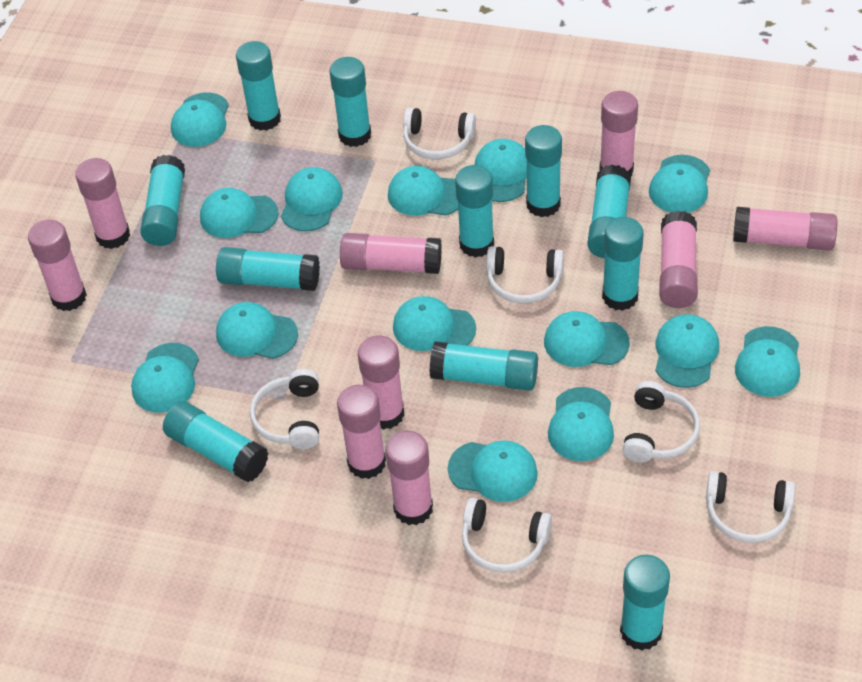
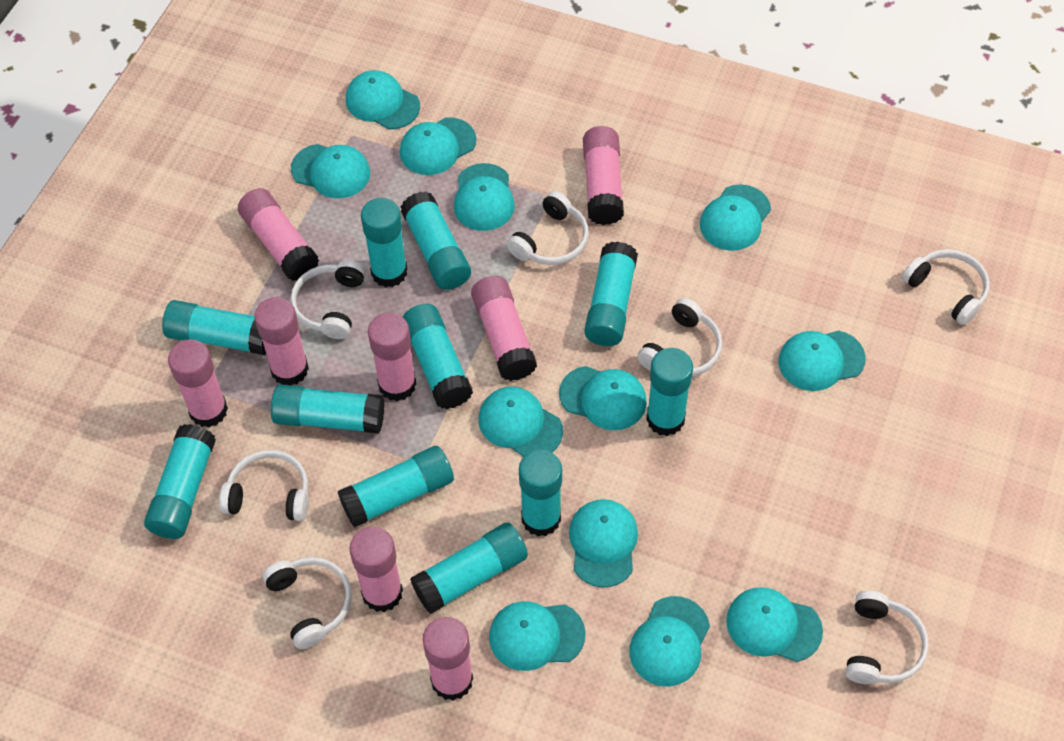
pink glue stick: [28,220,87,311] [75,158,130,249] [337,385,386,479] [340,233,442,274] [358,335,405,430] [385,431,433,525] [599,91,638,176] [659,211,698,308] [733,207,837,251] = 9 -> [168,339,228,427] [238,188,319,281] [254,297,309,385] [349,527,403,612] [368,313,416,401] [423,617,473,701] [471,276,537,381] [583,126,624,225] = 8
turquoise cap: [131,343,199,413] [171,92,229,147] [200,188,278,238] [216,302,298,359] [281,167,343,231] [388,166,458,216] [393,296,476,351] [448,440,538,502] [474,139,527,202] [544,311,630,367] [548,387,614,461] [649,155,710,213] [655,314,719,388] [735,326,800,397] = 14 -> [291,144,370,198] [346,70,420,129] [400,117,476,175] [454,163,515,231] [479,387,563,457] [489,601,586,671] [559,366,647,430] [569,499,638,587] [629,596,710,687] [700,184,771,251] [726,587,823,662] [778,331,866,391] = 12
white headphones: [250,369,319,449] [403,107,476,159] [462,498,552,573] [486,246,564,304] [622,381,700,462] [706,471,795,543] = 6 -> [219,450,309,521] [263,557,352,649] [290,260,366,339] [507,191,589,265] [638,298,722,376] [845,591,929,684] [902,249,990,325] = 7

